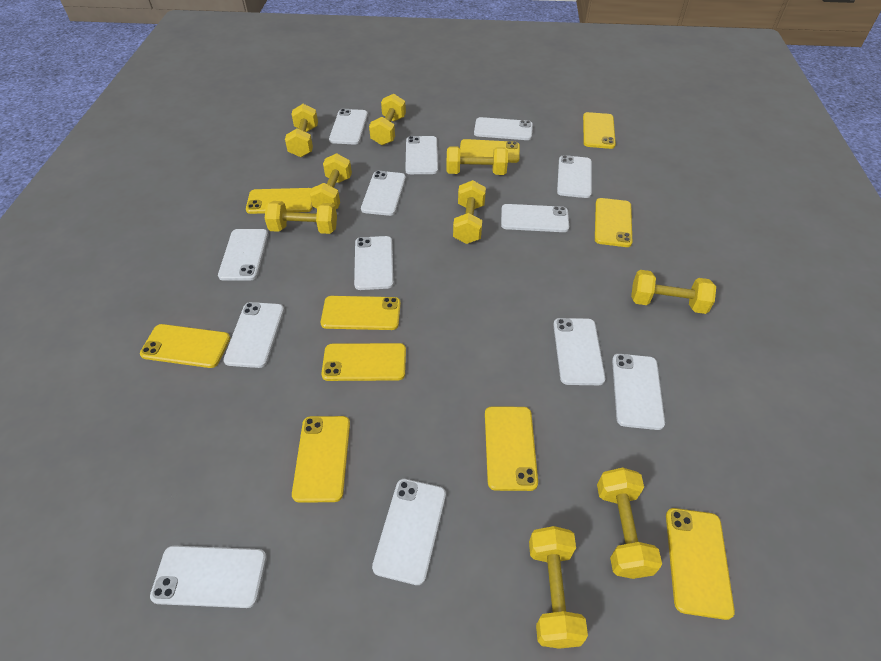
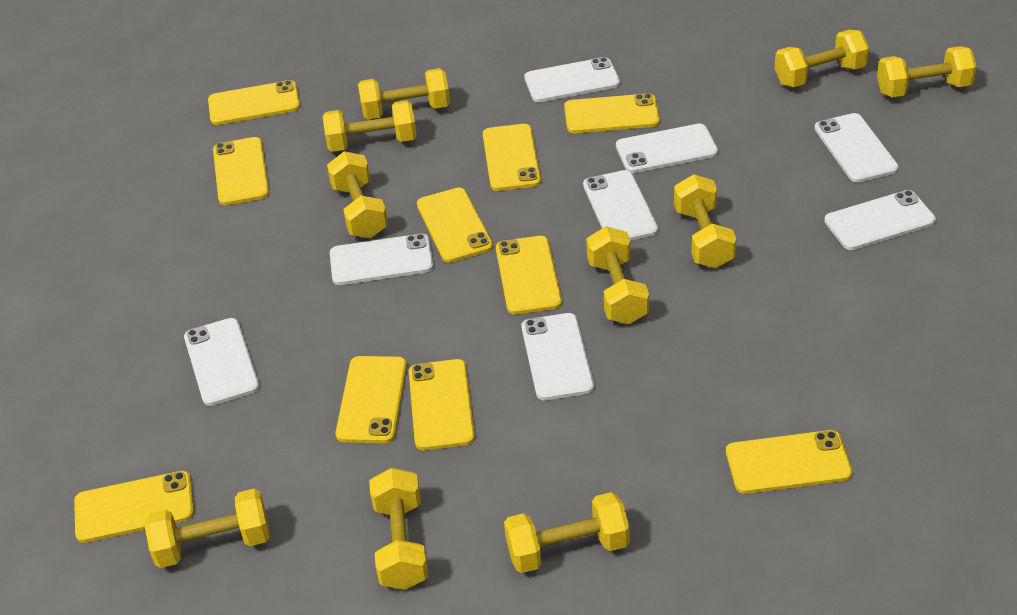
white phone: [150,546,267,608] [218,229,268,281] [223,302,284,368] [329,109,368,145] [354,236,394,290] [361,171,406,216] [372,479,446,585] [405,136,438,174] [474,117,533,140] [501,204,569,232] [553,318,605,385] [557,155,592,198] [612,354,665,430] = 13 -> [184,318,259,406] [330,234,434,285] [521,313,594,400] [524,57,620,102] [583,170,658,241] [616,123,718,173] [814,113,899,183] [824,190,936,250] = 8
yellow dumbbell: [265,201,337,234] [285,104,318,157] [310,153,352,209] [369,94,406,145] [446,146,508,175] [453,180,486,244] [529,526,588,649] [597,468,662,579] [631,270,716,314] = 9 -> [145,488,270,568] [323,100,417,152] [327,151,388,238] [358,68,450,119] [369,468,429,590] [504,492,630,573] [586,226,649,324] [674,174,736,268] [774,30,869,87] [877,46,977,97] = 10

